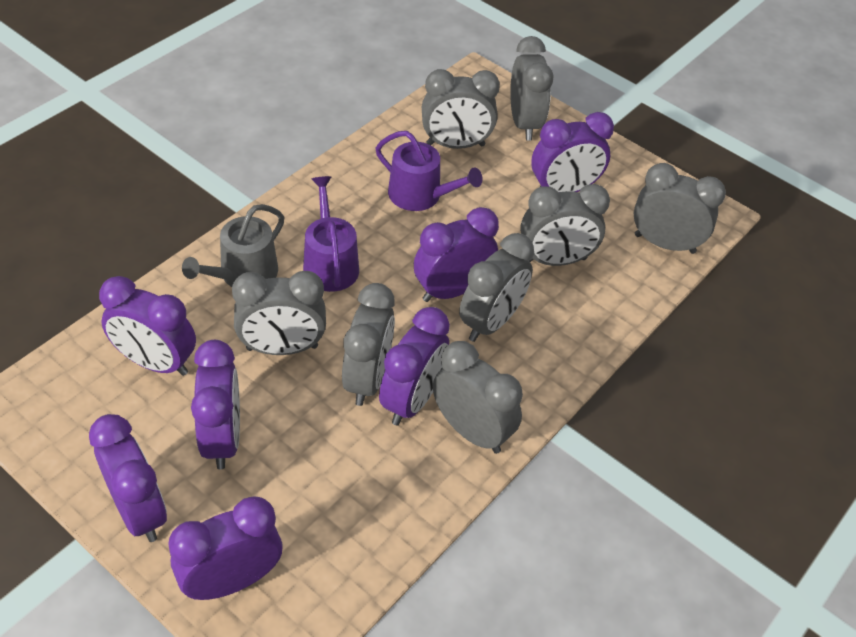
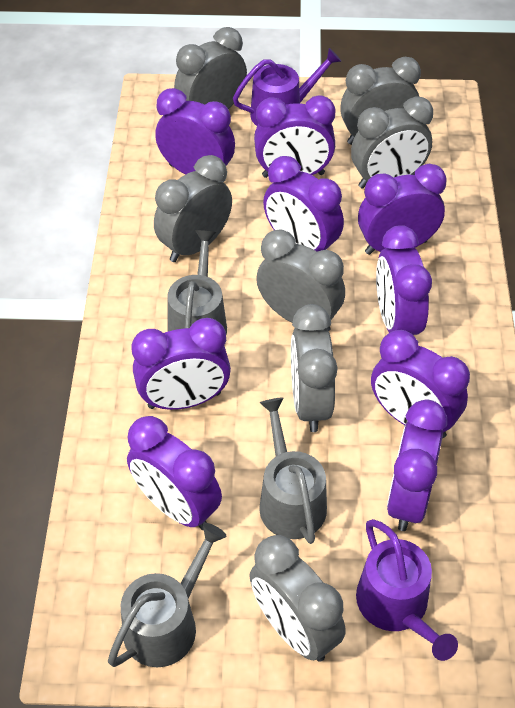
grey clock: [232,271,326,355] [342,283,395,406] [422,69,500,149] [433,341,523,454] [459,233,534,342] [510,36,554,140] [520,184,610,266] [634,163,726,254] = 8 -> [154,155,232,262] [174,27,247,109] [249,535,346,662] [256,230,345,331] [291,304,338,432] [340,57,421,145] [351,96,433,189] = 7
grey watering can: [182,204,284,287] = 1 -> [108,523,226,667] [167,230,227,334] [259,398,327,544] = 3
purple clock: [89,414,167,542] [99,276,196,376] [168,496,282,600] [191,340,240,469] [379,307,450,425] [414,207,499,302] [531,112,614,192] = 7 -> [127,416,222,530] [131,318,231,410] [155,88,235,182] [254,95,335,178] [263,156,344,252] [358,164,447,255] [371,330,470,438] [376,225,432,335] [387,400,447,531] = 9

